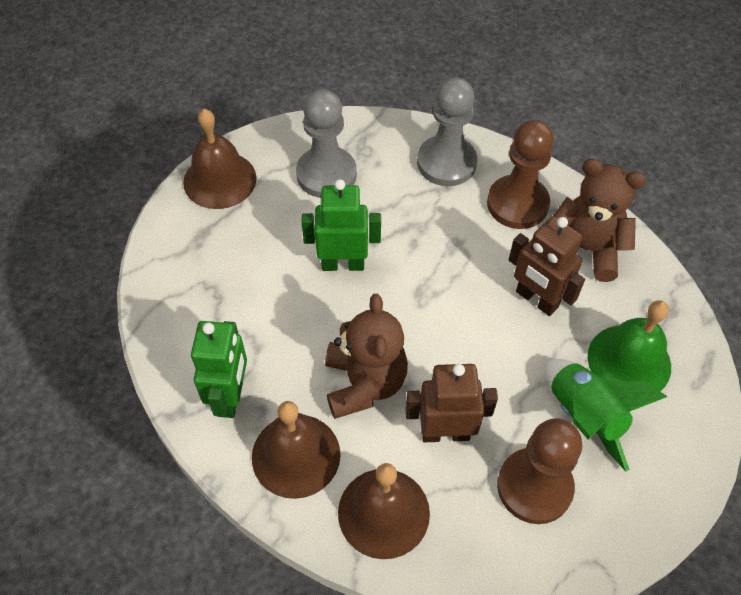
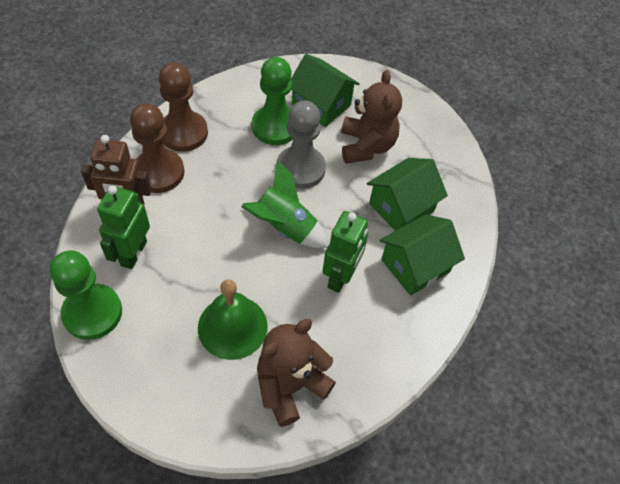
brown bell: [183,109,257,209] [252,401,341,499] [338,463,430,559] = 3 -> none = 0
brown robot: [405,364,498,442] [509,216,585,316] = 2 -> [81,135,151,204] = 1
green house: none = 0 -> [291,54,360,127] [367,158,448,231] [380,214,465,296] = 3
green pawn: none = 0 -> [50,250,122,340] [252,57,293,145] = 2
grey pawn: [296,89,357,198] [417,77,477,186] = 2 -> [276,100,326,189] = 1

